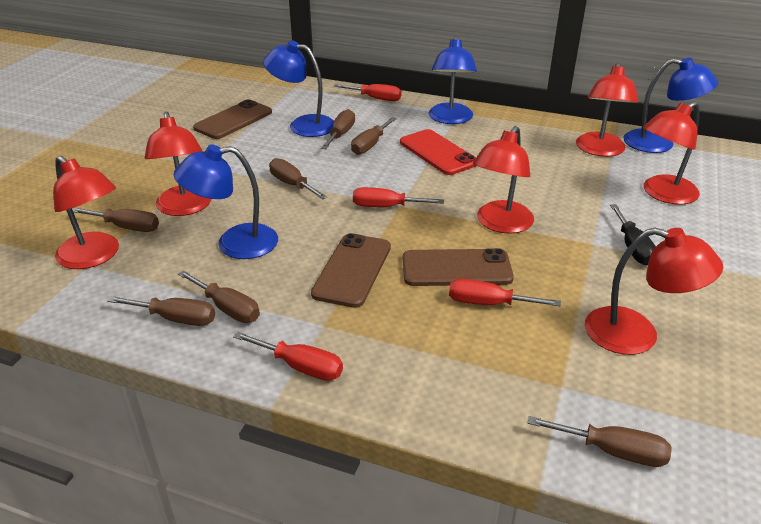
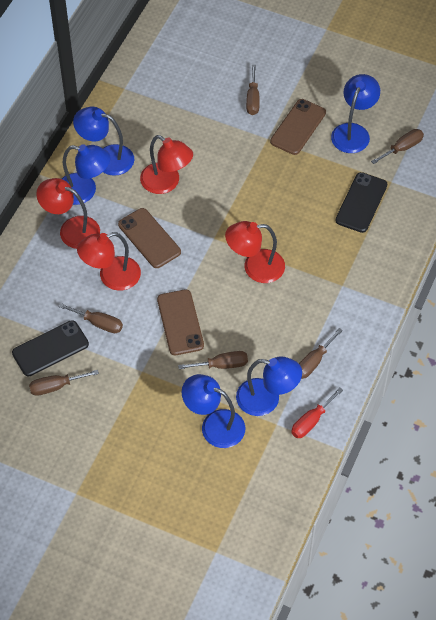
black phone: none = 0 -> [12,320,89,376] [335,172,387,233] = 2
black screwdriver: [610,204,656,266] = 1 -> none = 0
blue lamp: [174,145,278,259] [263,40,334,137] [428,36,477,124] [623,57,718,153] = 4 -> [62,144,110,205] [73,107,134,176] [182,374,245,448] [236,356,302,416] [331,74,380,153] = 5
brown screwdriver: [72,208,159,232] [107,296,215,326] [178,270,260,323] [269,158,327,200] [321,109,355,149] [351,117,397,155] [528,416,672,467] = 7 -> [29,370,99,396] [59,303,123,333] [178,351,248,369] [246,65,260,115] [299,328,343,379] [371,129,424,164] = 6
red lamp: [53,156,119,269] [144,112,211,216] [473,126,534,234] [576,62,639,157] [585,228,723,355] [643,101,700,205] = 6 -> [36,178,100,249] [77,232,141,291] [140,135,193,194] [225,221,285,283] = 4
red phone: [400,129,476,175] = 1 -> none = 0
red screwdriver: [233,332,343,381] [334,84,402,101] [353,187,444,207] [449,279,561,306] = 4 -> [291,387,343,438] = 1

